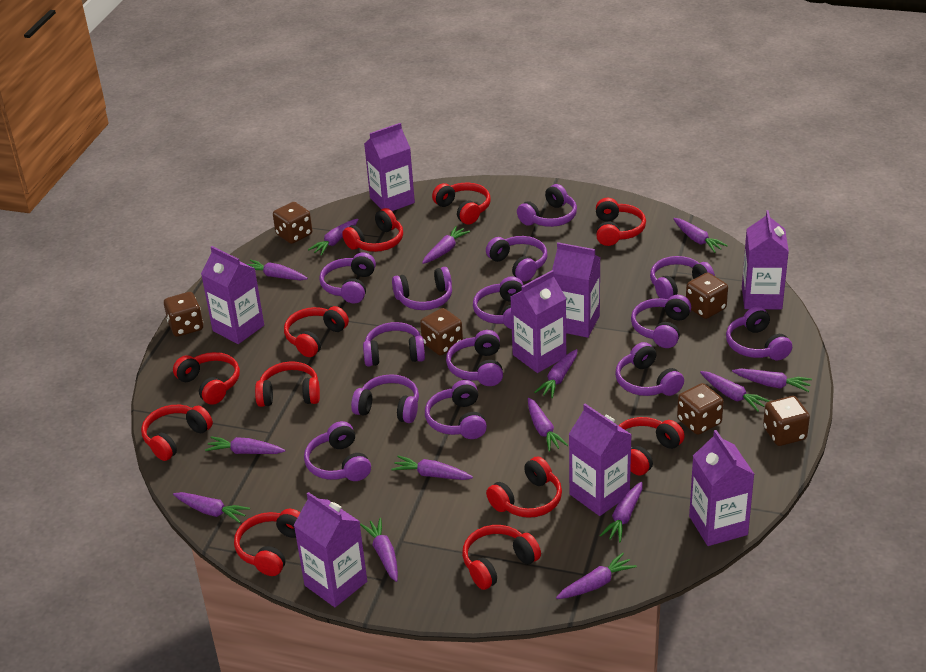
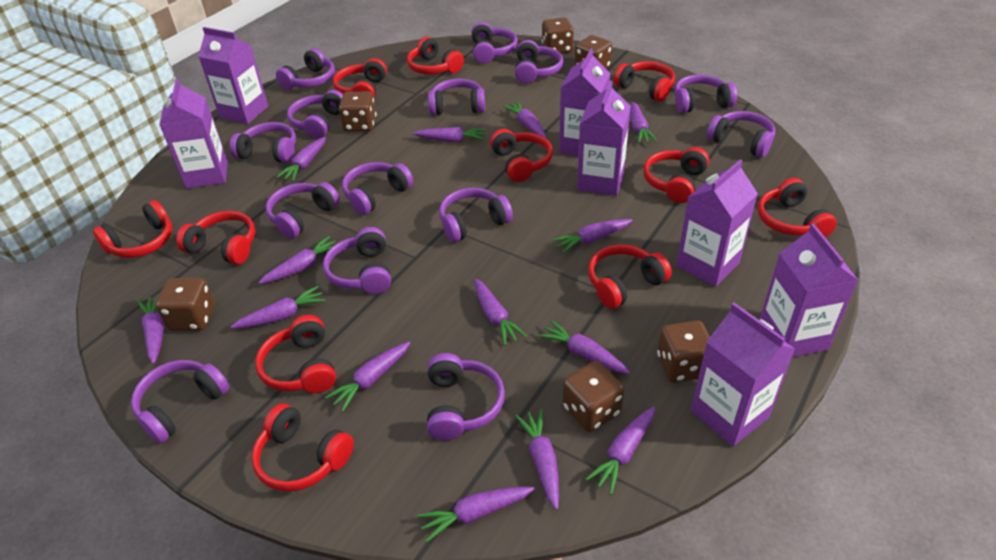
purple carton: [201,246,264,344] [294,492,367,607] [364,123,415,211] [510,270,566,373] [552,242,600,338] [569,404,632,516] [689,430,754,546] [742,210,789,309] = 8 -> [159,78,228,189] [198,27,268,124] [559,48,610,156] [577,81,631,196] [676,160,758,287] [691,303,795,446] [759,224,858,357] = 7

